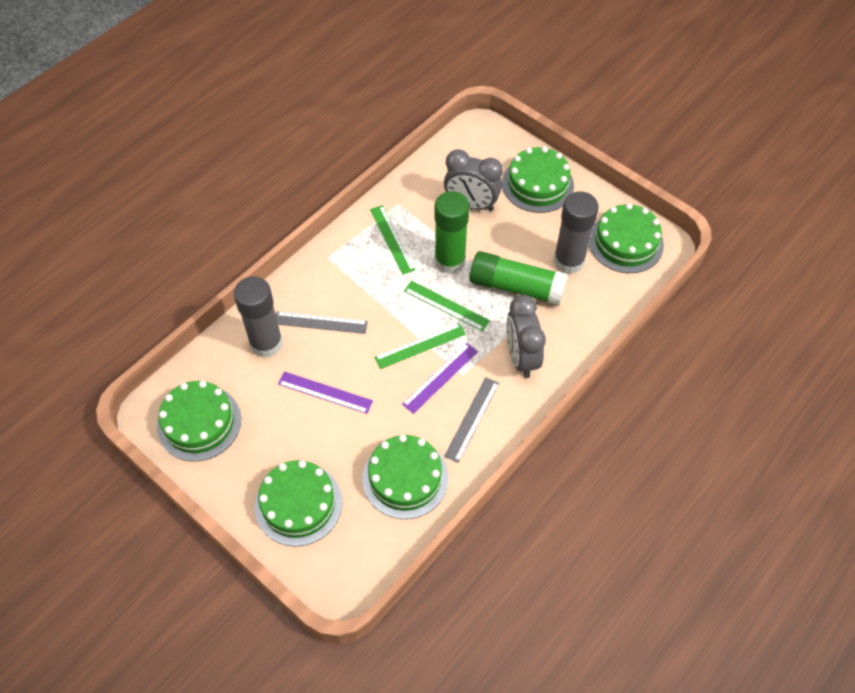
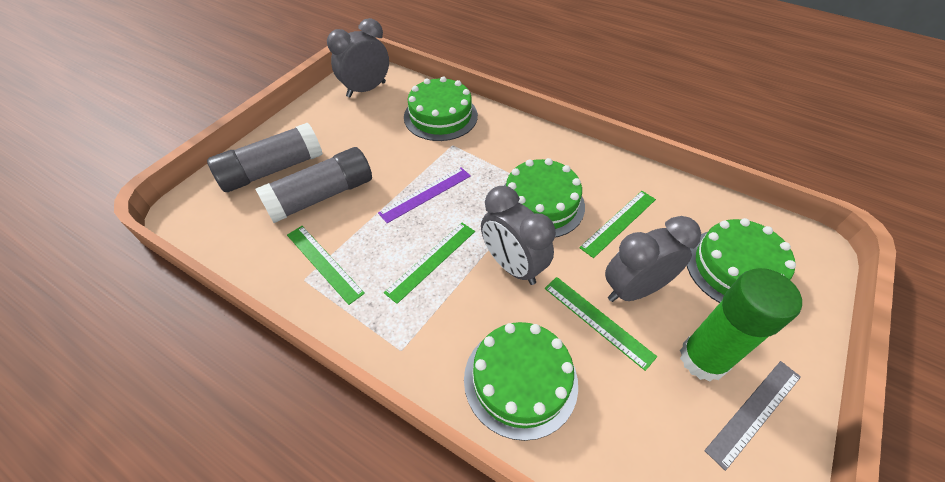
green cake: [157,381,241,461] [255,460,342,547] [362,435,449,519] [502,147,574,213] [589,203,664,273] = 5 -> [404,76,478,141] [464,322,578,441] [504,158,585,238] [687,218,796,303] = 4
green glue stick: [434,191,470,274] [469,251,568,305] = 2 -> [680,268,802,382] = 1
green ruler: [370,205,416,275] [374,323,466,369] [404,281,490,331] = 3 -> [287,226,365,305] [384,223,475,304] [545,277,657,371] [579,191,656,258] = 4
grey clock: [444,149,503,211] [506,295,546,378] = 2 -> [327,18,389,98] [481,186,556,285] [605,216,701,302] = 3
grey ruler: [276,311,368,334] [444,377,500,463] = 2 -> [704,361,801,471] = 1
purple ruler: [278,371,373,414] [402,343,478,414] = 2 -> [378,167,471,223] = 1

